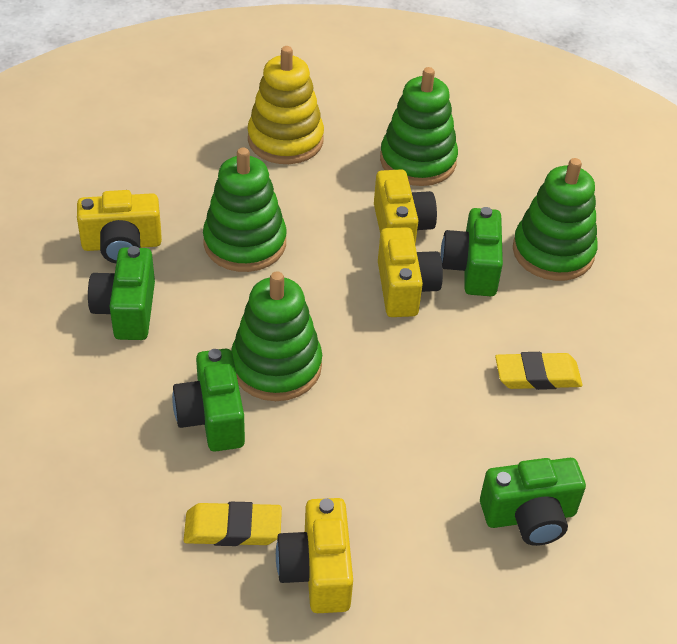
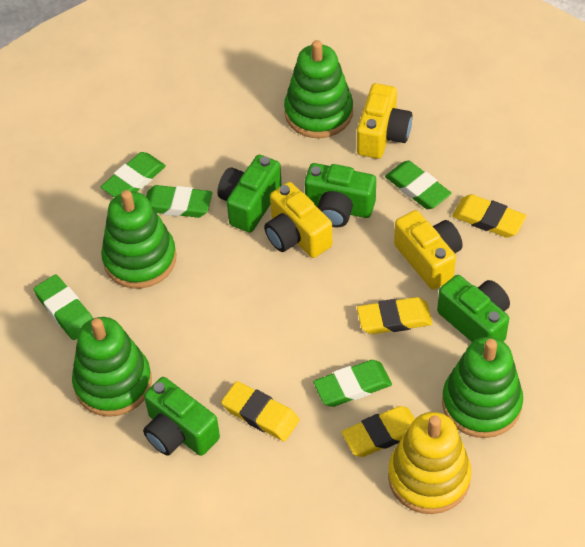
green eraser: none = 0 -> [34,274,93,340] [101,152,166,197] [146,185,212,218] [313,360,392,407] [385,161,451,209] = 5
yellow camera: [77,190,162,263] [276,498,353,613] [374,169,437,245] [378,227,443,317] = 4 -> [264,182,332,258] [357,83,412,159] [394,210,463,290] = 3
yellow eraser: [183,502,282,546] [495,352,583,390] = 2 -> [221,381,300,441] [342,406,415,457] [357,297,432,334] [452,194,526,238] = 4

